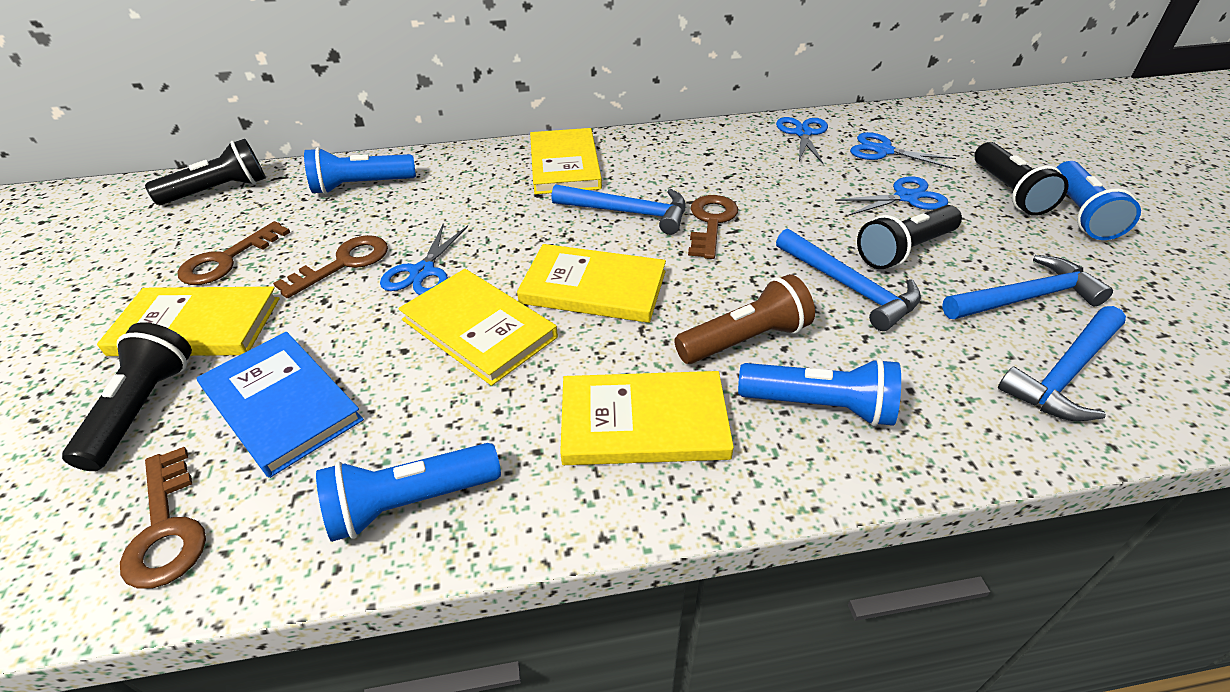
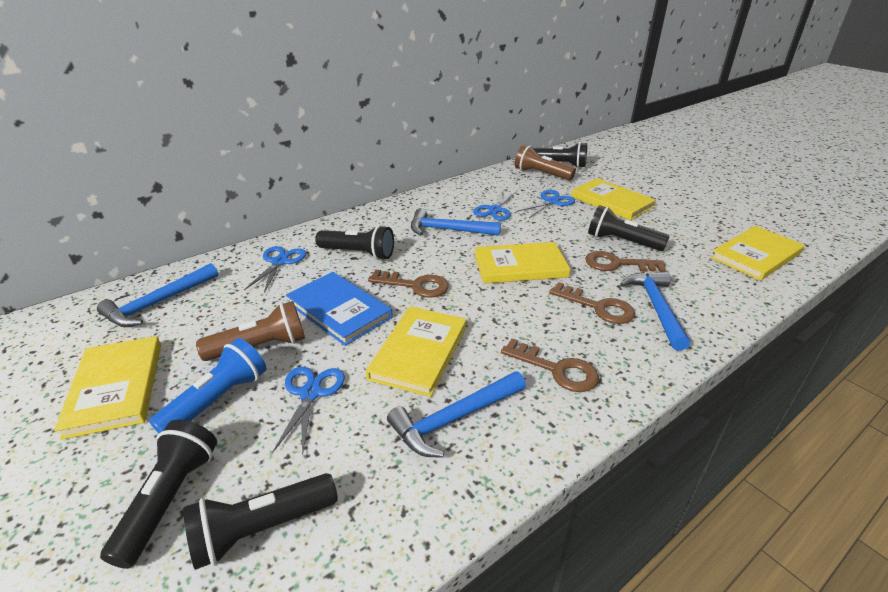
black flashlight: [62,322,192,471] [145,139,266,205] [857,205,962,269] [975,142,1069,216] = 4 -> [100,420,217,569] [183,473,338,570] [315,225,394,260] [533,142,587,168] [588,205,670,251] = 5
blue flashlight: [304,147,416,194] [316,443,501,542] [738,358,901,426] [1056,161,1141,240] = 4 -> [149,338,266,433] = 1
brown flashlight: [674,274,815,364] = 1 -> [196,301,305,361] [515,145,576,180] = 2

